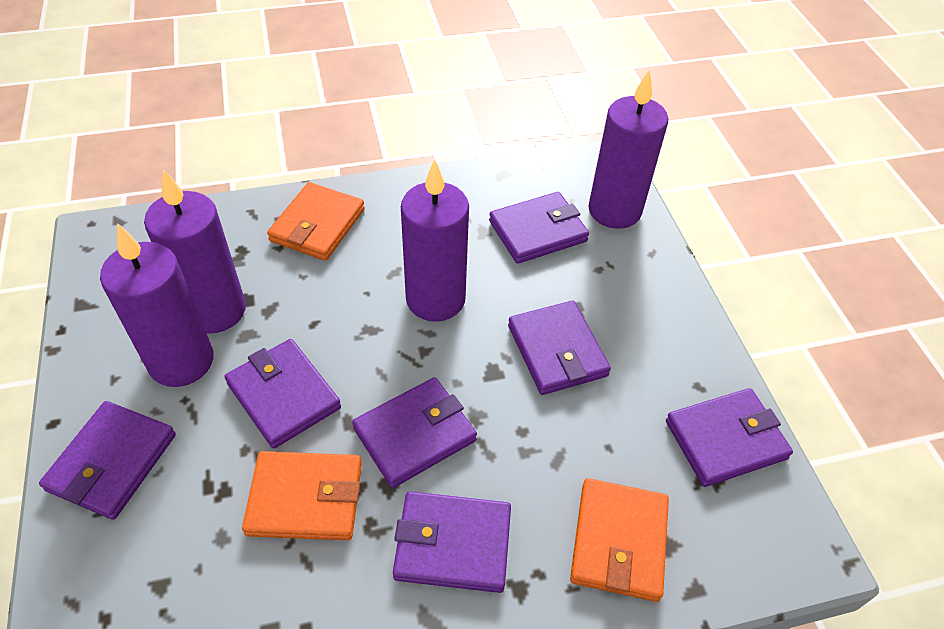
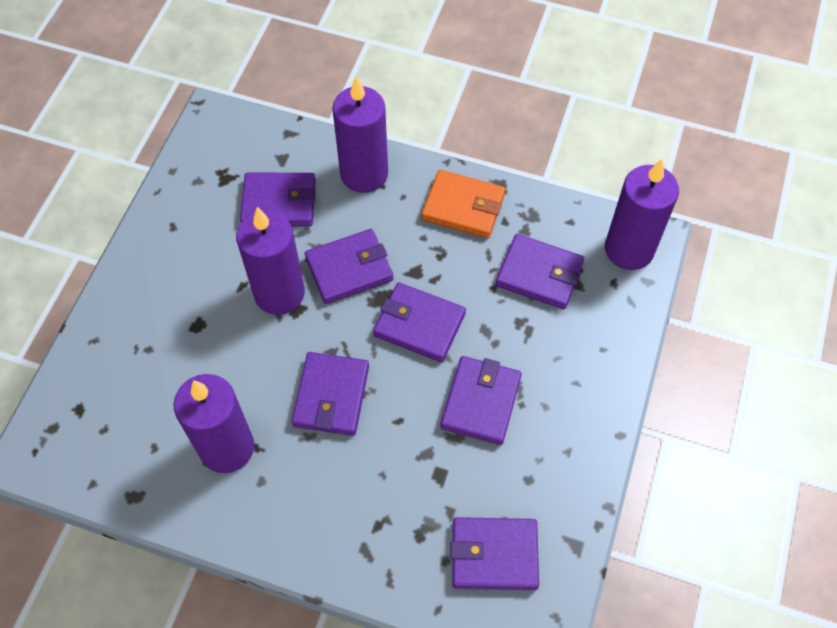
orange wallet: [242,451,362,540] [267,182,365,261] [570,478,669,602] = 3 -> [421,170,505,238] = 1

